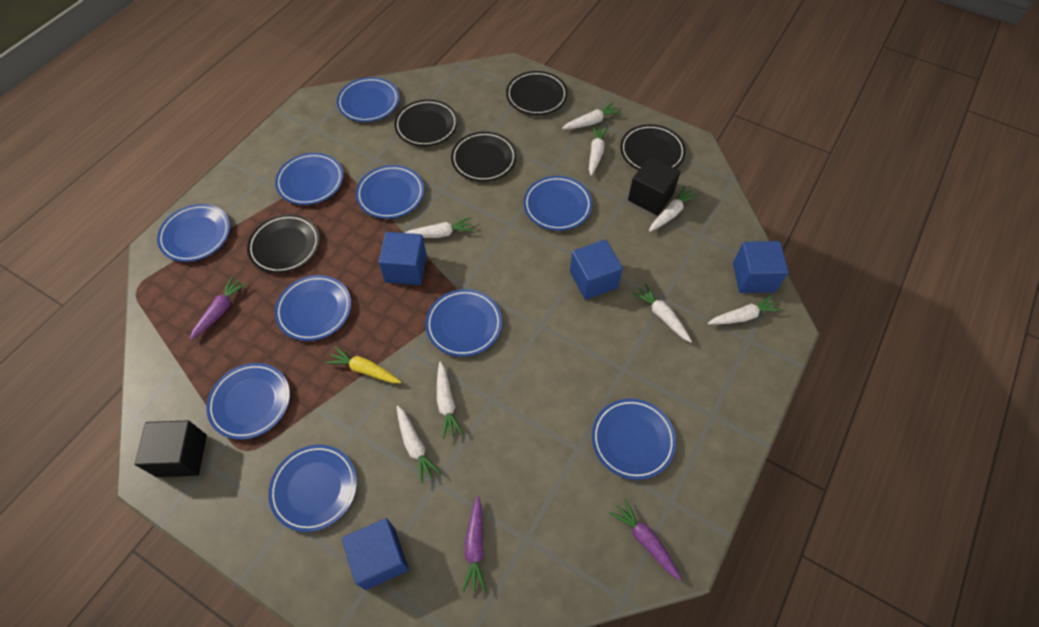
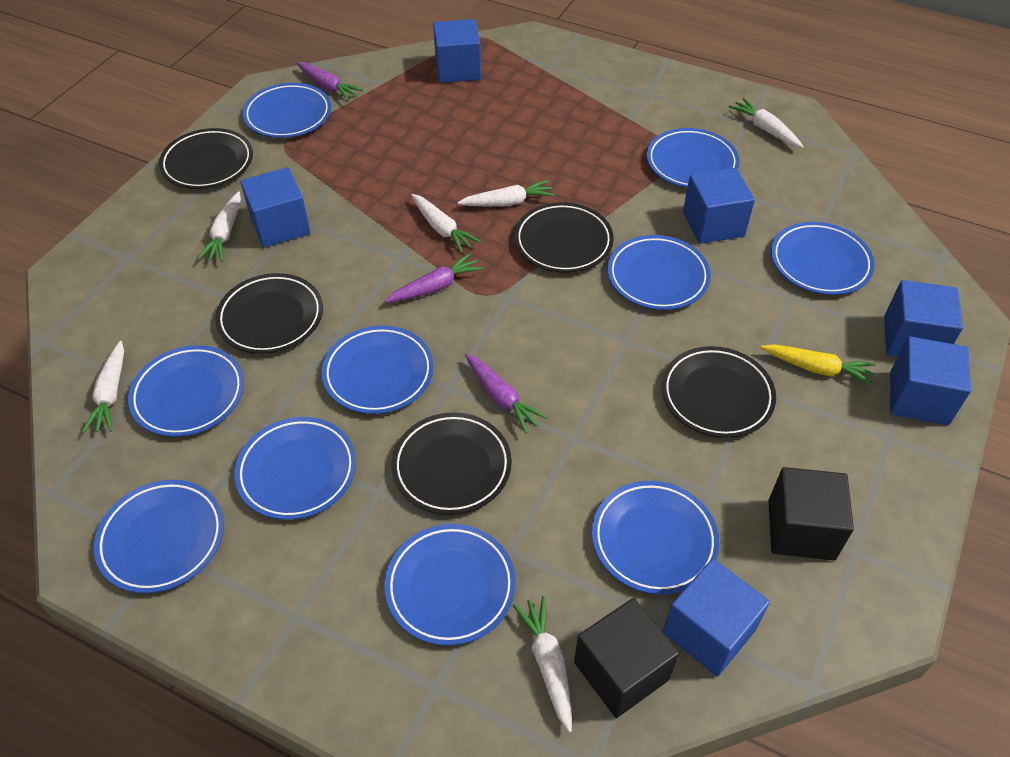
blue cube: [342,518,409,590] [378,232,427,285] [570,240,623,300] [733,241,788,293] = 4 -> [240,167,311,248] [433,19,481,83] [663,559,770,677] [683,168,755,244] [884,280,963,357] [890,336,971,425] = 6
white carrot: [397,405,441,484] [405,217,474,238] [437,361,463,439] [562,102,622,129] [589,125,608,176] [632,284,692,343] [649,186,698,232] [708,295,782,325] = 8 -> [82,341,124,433] [198,191,241,262] [411,194,481,253] [458,180,555,206] [513,596,572,732] [729,98,804,148] = 6

